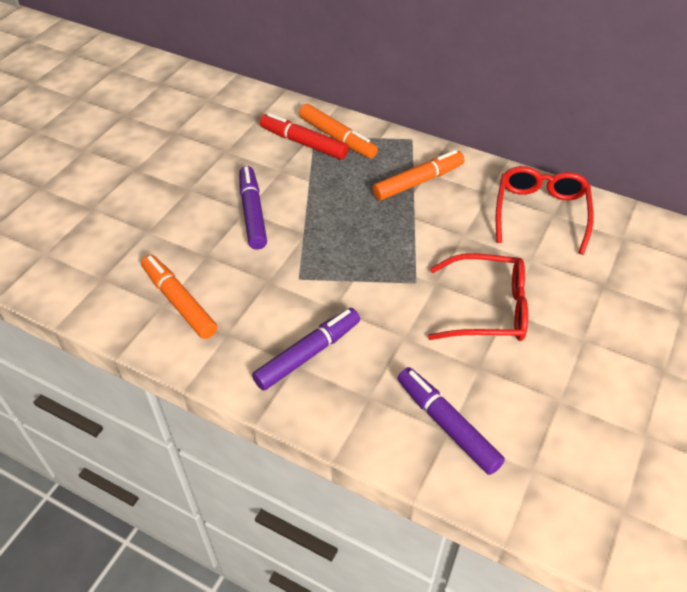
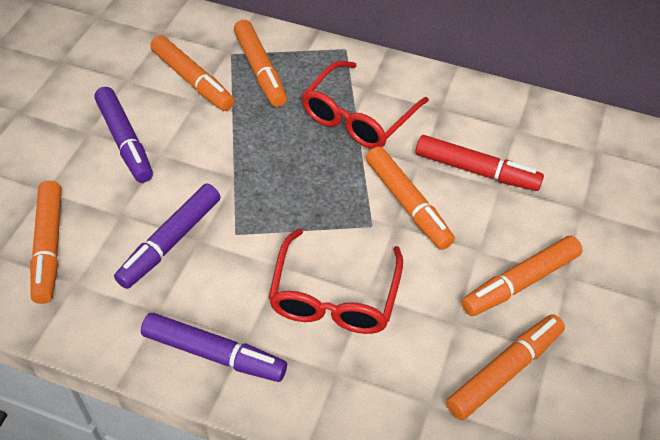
orange marker: [141,255,217,339] [299,104,378,159] [372,150,465,200] = 3 -> [30,181,62,304] [150,35,235,111] [234,20,287,107] [366,146,455,250] [446,314,565,420] [462,236,583,316] = 6

